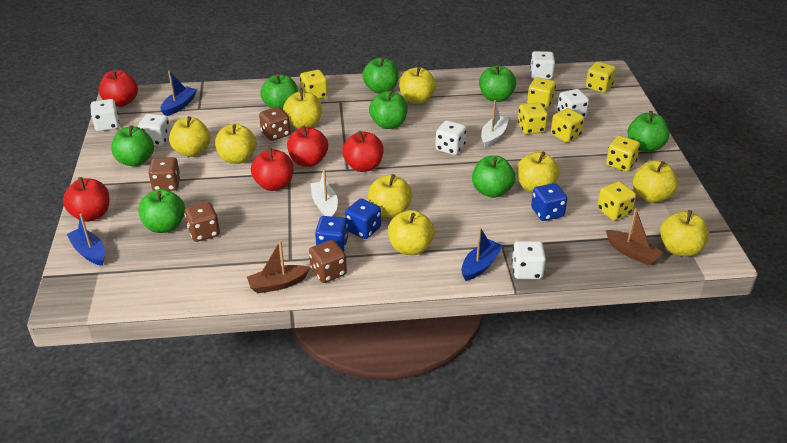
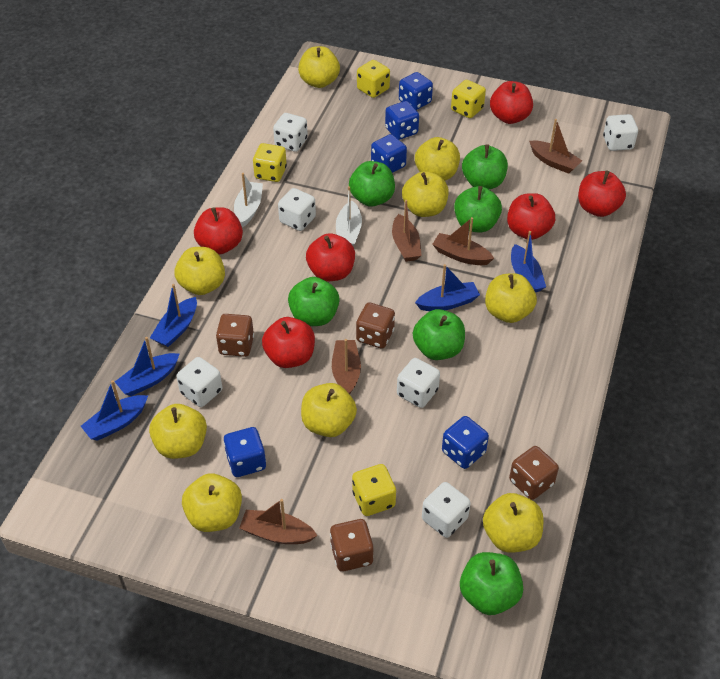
blue boat: [67,214,105,266] [160,71,197,116] [461,227,503,281] = 3 -> [81,380,148,441] [115,337,179,396] [150,284,197,347] [415,264,480,311] [511,231,546,292] = 5
blue dice: [315,216,348,251] [345,199,381,239] [531,183,567,221] = 3 -> [224,427,266,477] [371,134,407,173] [385,101,419,140] [399,72,433,110] [442,416,489,469] = 5
brown boat: [247,240,310,293] [606,208,664,265] = 2 -> [239,499,318,544] [332,339,361,394] [392,200,422,262] [432,217,494,265] [529,119,582,174] = 5
green apple: [111,125,154,166] [138,189,185,233] [260,74,298,110] [362,57,399,94] [369,89,408,129] [472,156,515,198] [479,65,516,102] [628,111,669,152] = 8 -> [288,277,339,326] [349,161,395,207] [413,309,465,360] [454,186,502,232] [460,552,523,615] [462,144,508,189] = 6
red apple: [63,177,109,222] [99,70,138,107] [251,148,294,191] [287,126,328,167] [342,131,384,172] = 5 -> [194,207,243,254] [262,317,315,368] [306,233,355,281] [490,81,533,124] [507,193,555,240] [578,170,626,217] = 6
yellow dice: [300,70,328,99] [518,102,548,134] [527,77,556,109] [551,108,584,143] [586,62,616,93] [597,181,636,221] [606,136,640,172] = 7 -> [253,143,287,182] [352,464,396,516] [357,60,390,98] [451,80,486,118] = 4

